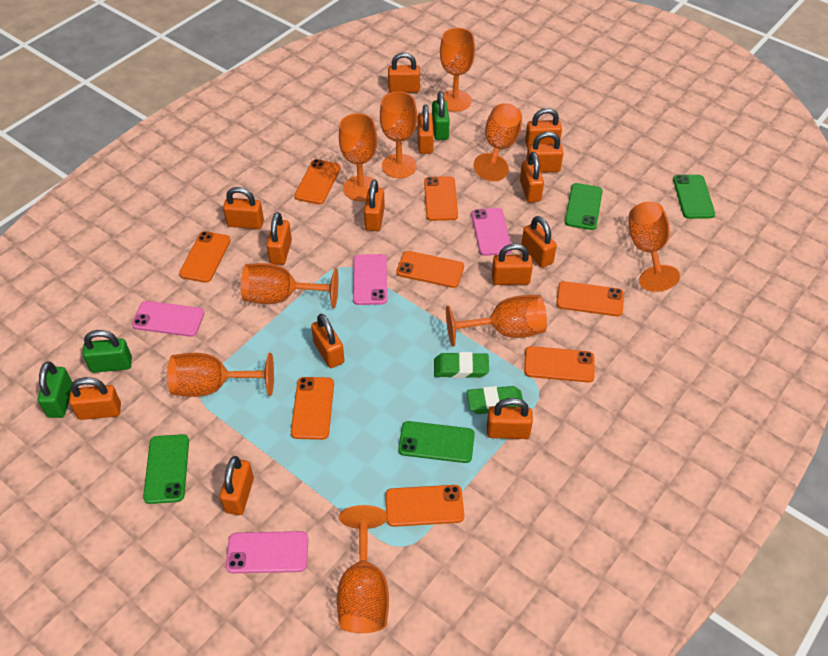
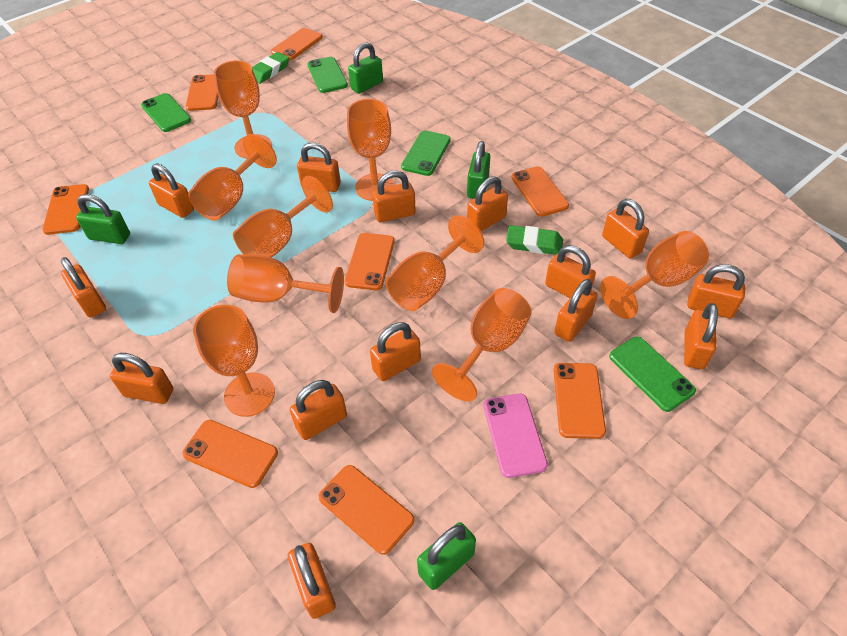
green padlock: [38,362,73,418] [82,330,132,373] [432,91,450,140] = 3 -> [76,194,130,244] [348,42,383,94] [417,522,476,590] [467,141,490,199] = 4
pink phone: [132,301,204,337] [226,531,308,573] [353,254,387,305] [471,208,512,256] = 4 -> [483,393,548,478] = 1

